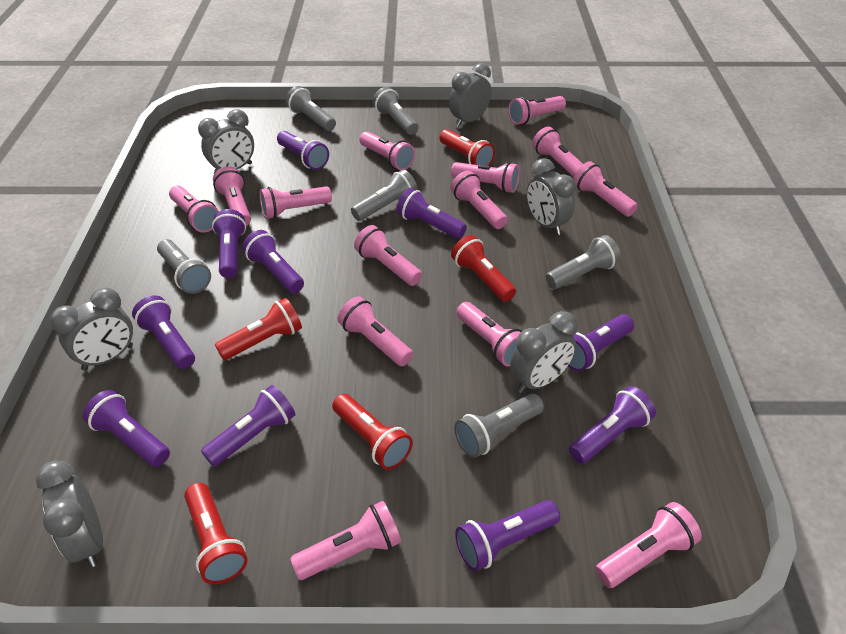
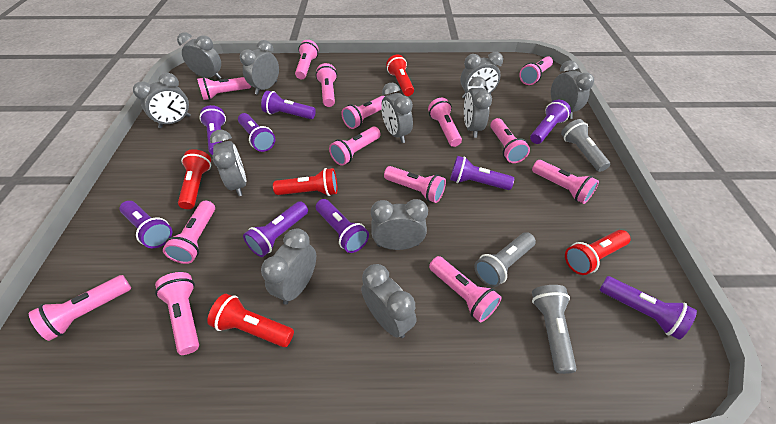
grey clock: [36,461,103,567] [50,288,133,370] [198,109,254,174] [449,63,491,127] [510,311,578,393] [526,158,576,235] = 6 -> [133,73,191,128] [177,33,222,79] [210,130,247,196] [240,40,279,95] [261,229,316,305] [361,264,416,338] [371,199,428,250] [381,83,413,143] [460,52,503,98] [464,76,492,138] [551,61,594,119] = 11
grey flashlight: [157,239,211,294] [285,86,336,131] [351,169,418,221] [373,87,419,135] [454,394,544,458] [546,235,621,289] = 6 -> [474,232,536,287] [532,285,577,374] [561,119,610,172] = 3
purple flashlight: [83,390,170,467] [132,295,195,369] [201,385,295,467] [212,209,246,278] [242,230,304,293] [277,131,329,170] [396,188,467,239] [455,500,560,571] [568,314,634,371] [569,386,656,464] = 10 -> [119,201,172,248] [199,105,226,155] [238,113,275,152] [243,201,308,257] [261,91,316,119] [316,199,369,253] [450,156,514,190] [530,99,571,144] [600,276,697,340] = 9

